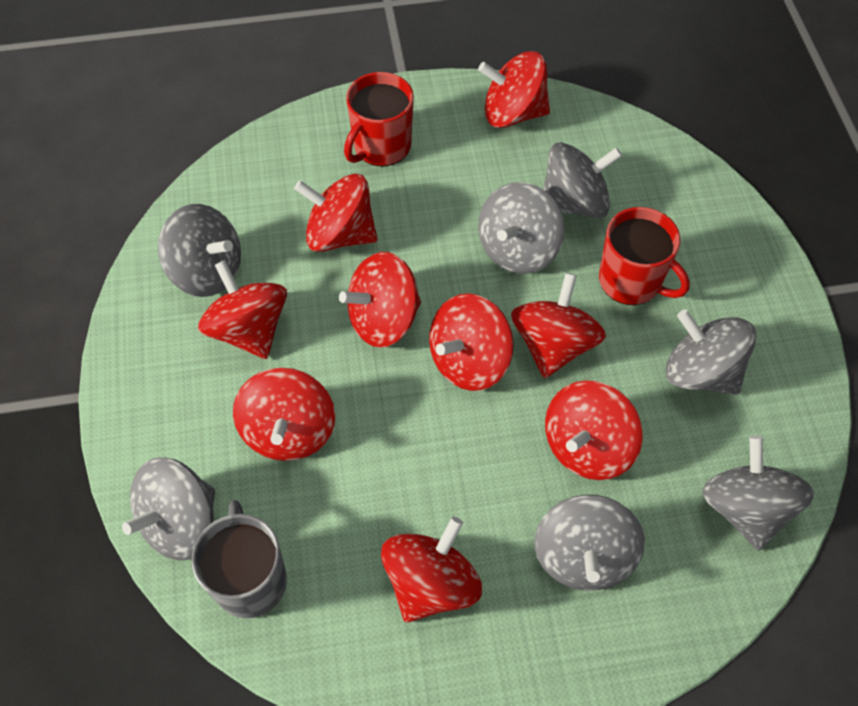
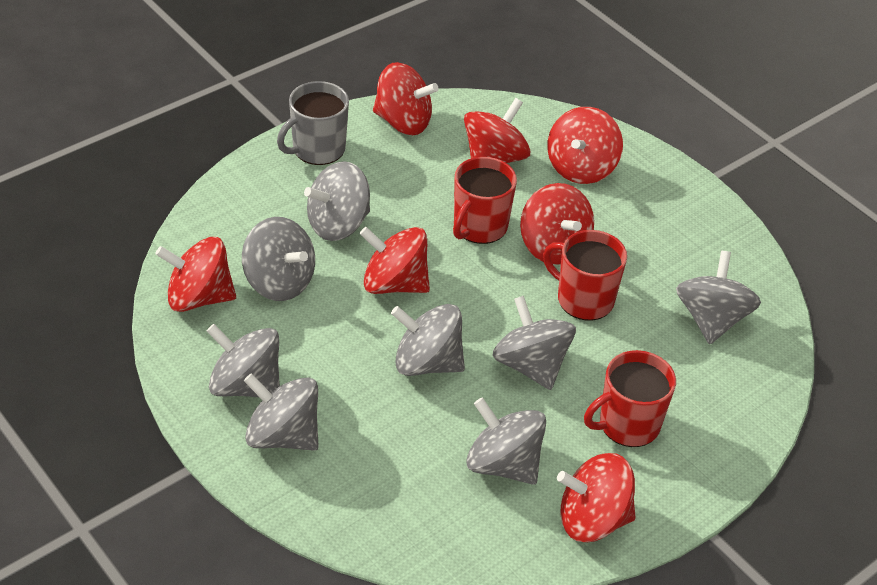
grey spinning top: [122,457,215,560] [158,204,241,297] [478,182,564,274] [535,495,645,591] [543,142,622,218] [666,309,756,395] [702,436,815,551] = 7 -> [207,324,280,398] [242,217,315,301] [244,373,319,451] [304,161,370,241] [391,304,465,376] [466,397,546,485] [492,296,576,390] [676,251,761,344] = 8
red mug: [344,72,414,166] [599,207,690,305] = 2 -> [453,157,517,244] [543,230,627,321] [584,350,676,447] = 3
red spinning top: [198,260,287,359] [233,368,335,461] [294,174,378,252] [339,252,421,348] [381,516,482,622] [429,294,514,391] [478,51,550,128] [511,273,606,378] [545,381,642,480] = 9 -> [155,237,236,312] [360,227,430,294] [373,62,439,135] [464,98,530,163] [520,183,594,265] [547,107,623,184] [557,453,636,542] = 7

